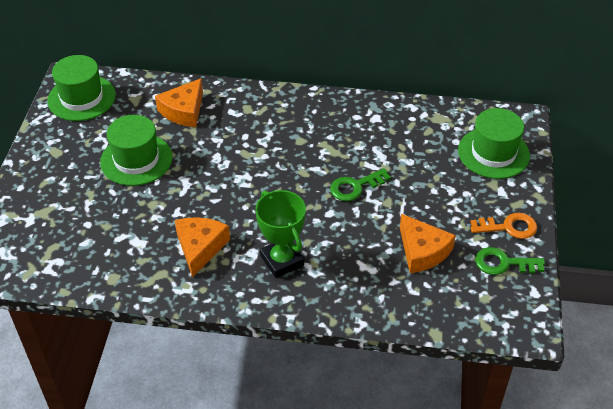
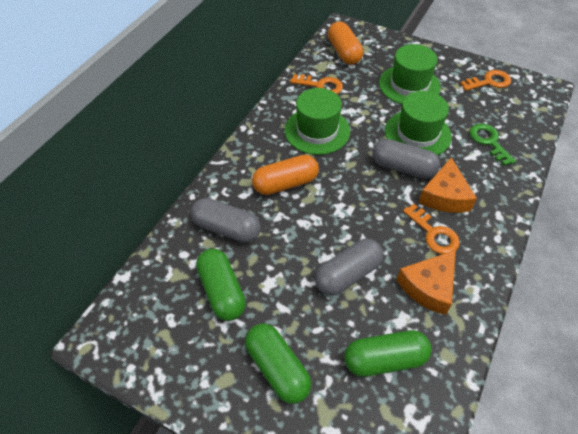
green capsule: none = 0 -> [196,248,246,321] [245,324,312,404] [344,330,432,377] = 3
green key: [330,168,391,201] [475,247,545,275] = 2 -> [469,123,516,166] = 1
green trophy: [255,190,306,278] = 1 -> none = 0
grey capsule: none = 0 -> [191,198,261,243] [315,239,383,296] [372,139,440,179] = 3
orange capsule: none = 0 -> [252,155,319,195] [328,21,363,65] = 2
orange cheese: [155,78,203,127] [175,217,230,277] [400,214,456,273] = 3 -> [396,250,456,315] [419,157,477,213] = 2
orange key: [471,213,537,239] = 1 -> [290,74,343,94] [403,204,460,254] [460,70,511,91] = 3

